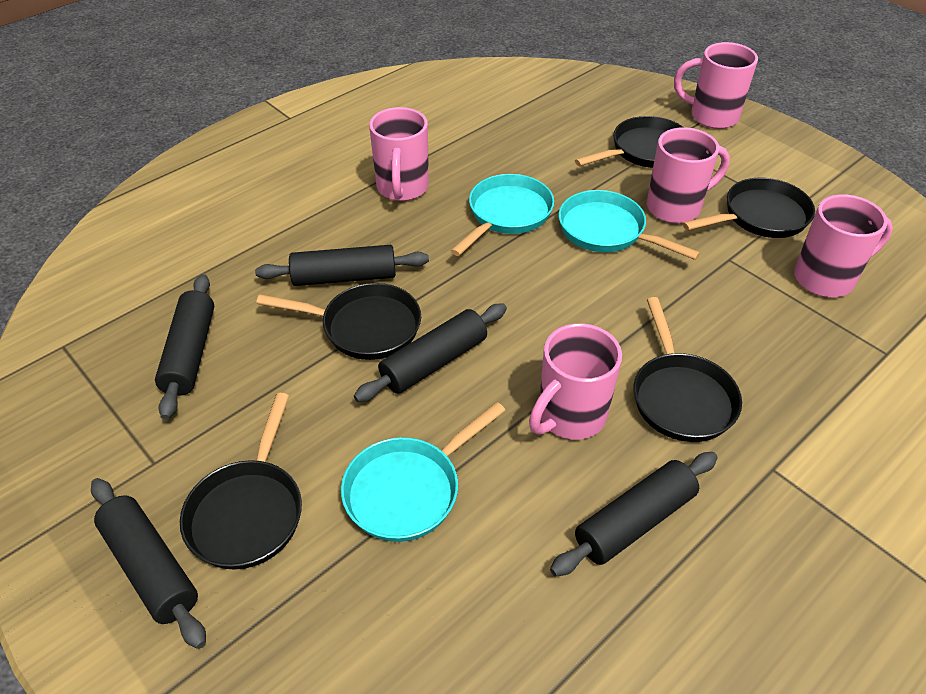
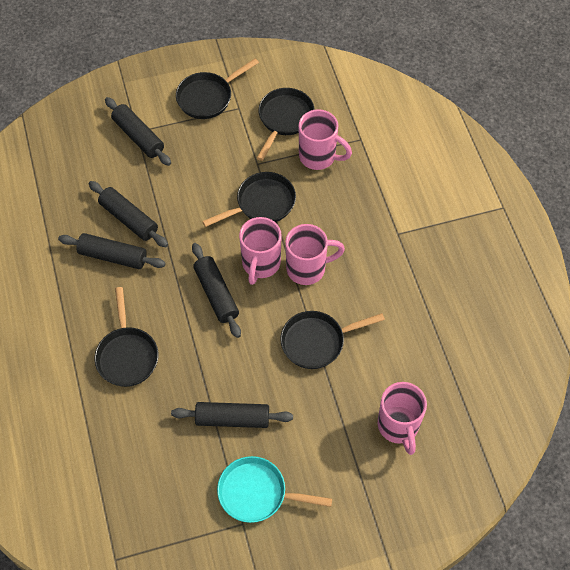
pink mug: [369,107,429,201] [529,323,622,440] [647,127,730,223] [674,42,758,129] [794,194,893,297] = 5 -> [239,217,282,285] [285,224,345,285] [299,109,352,170] [377,382,427,455] = 4
turquoise pan: [341,402,506,542] [451,174,554,256] [558,190,700,260] = 3 -> [217,456,332,523] = 1

